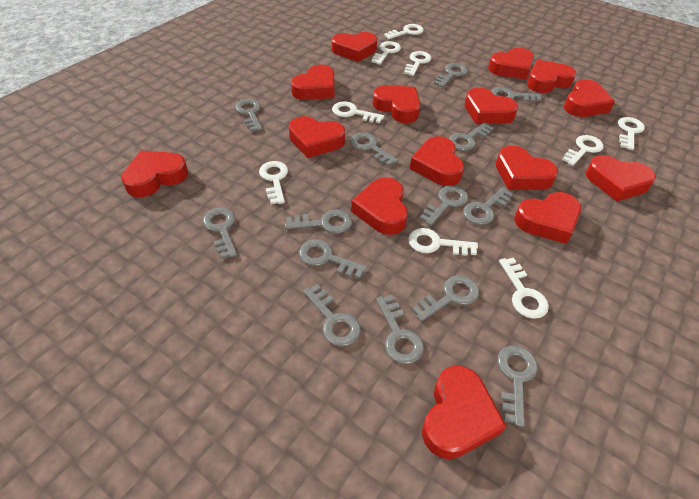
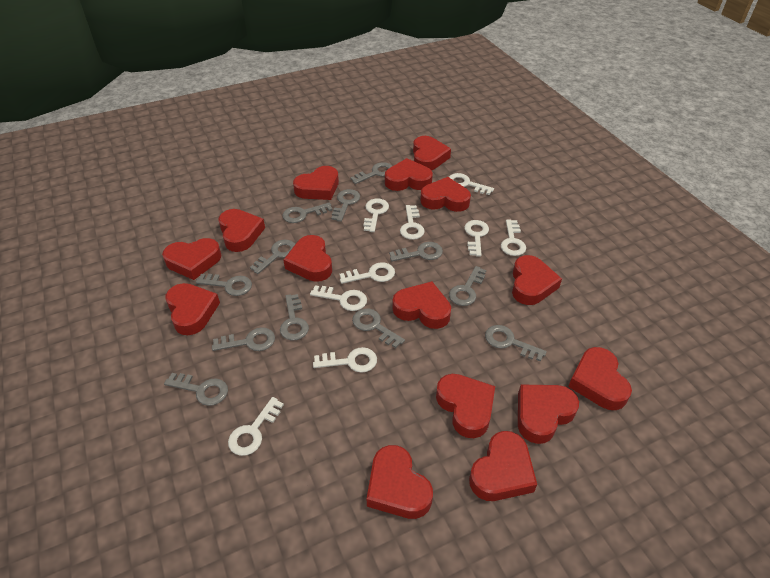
grey key: [203,208,237,259] [235,99,262,132] [285,210,352,234] [299,239,367,279] [303,284,360,346] [350,132,398,166] [376,295,424,364] [412,275,479,322] [420,185,468,226] [434,63,468,88] [449,122,493,151] [463,187,513,225] [491,87,542,102] [498,346,538,427] = 14 -> [164,373,228,406] [196,274,252,296] [212,327,275,351] [250,240,295,274] [280,294,309,341] [282,202,332,223] [331,189,360,222] [350,162,392,184] [352,309,405,348] [389,242,443,261] [449,266,486,306] [485,325,547,362] = 12

